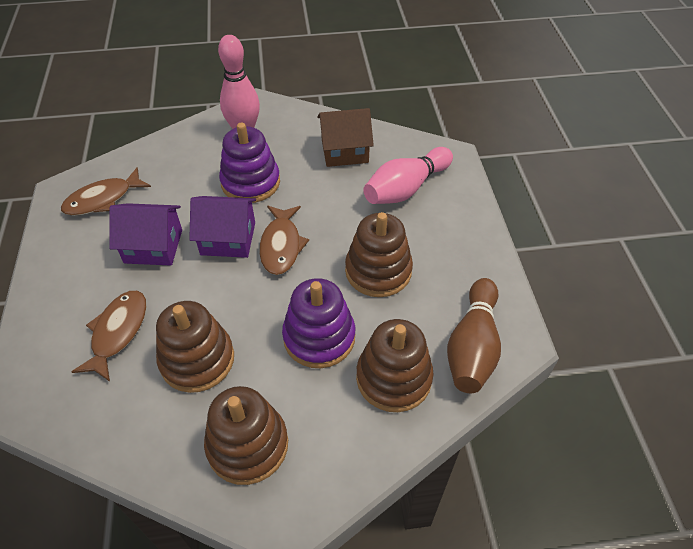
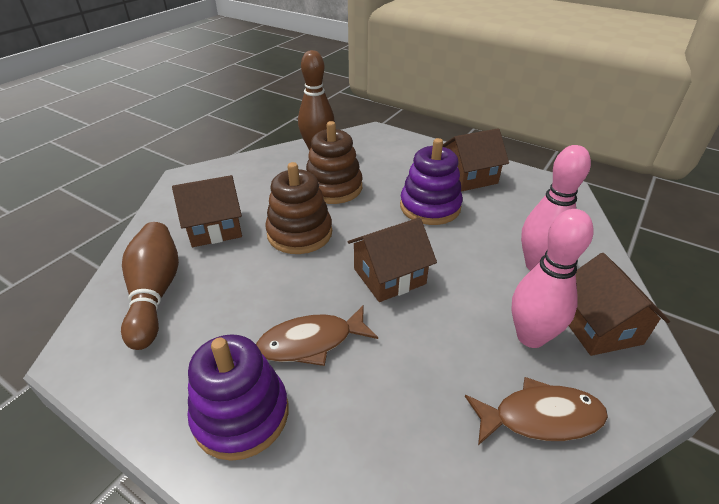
brown bowling pin: [447,278,501,393] = 1 -> [121,222,179,350] [298,50,335,151] = 2
brown fish: [61,167,151,216] [71,291,146,382] [259,206,309,275] = 3 -> [256,305,378,366] [465,377,608,445] = 2
brown house: [317,108,374,167] = 1 -> [172,175,242,247] [348,217,437,302] [443,128,509,192] [569,253,670,356] = 4
brown stacking toy: [156,301,234,393] [204,386,288,485] [345,212,413,297] [356,319,434,412] = 4 -> [265,162,332,254] [306,121,363,204] = 2
purple house: [109,203,182,265] [189,196,256,258] = 2 -> none = 0

